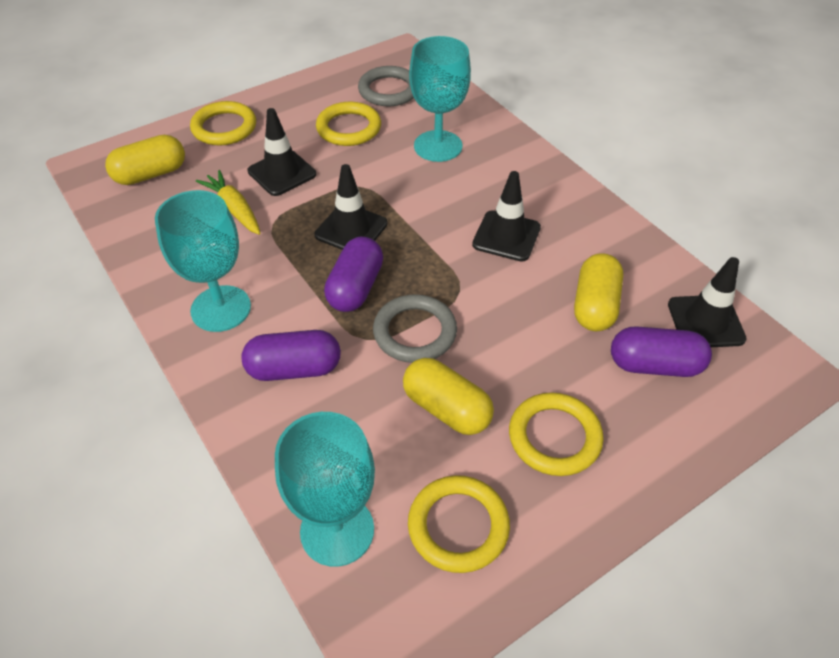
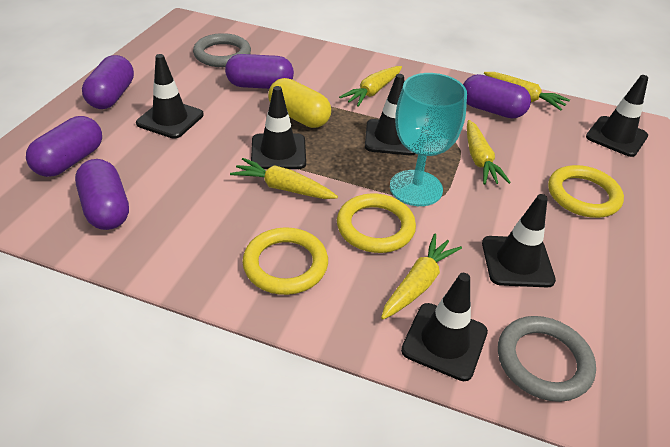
black traffic cone: [248,108,316,196] [315,164,388,250] [472,171,541,261] [668,257,746,347] = 4 -> [136,54,204,139] [251,86,306,169] [365,74,415,155] [401,273,488,381] [482,194,556,287] [586,75,648,157] = 6
purple capsule: [242,330,341,381] [324,237,383,312] [611,326,712,377] = 3 -> [26,116,102,177] [75,159,129,230] [82,55,134,109] [225,54,294,89] [463,74,531,119] = 5
turquoise goblet: [155,190,251,332] [275,412,375,567] [409,36,471,162] = 3 -> [390,73,467,206] = 1
yellow capsule: [105,135,185,185] [403,358,494,435] [574,253,623,331] = 3 -> [268,78,331,128] = 1
yellow carrot: [196,170,261,235] = 1 -> [230,158,338,199] [339,66,402,107] [381,233,462,319] [467,120,511,185] [484,72,570,111] = 5
yellow ring: [190,101,256,146] [316,102,381,146] [408,475,510,573] [509,392,604,476] = 4 -> [243,228,328,295] [337,193,416,253] [548,165,624,218] = 3

